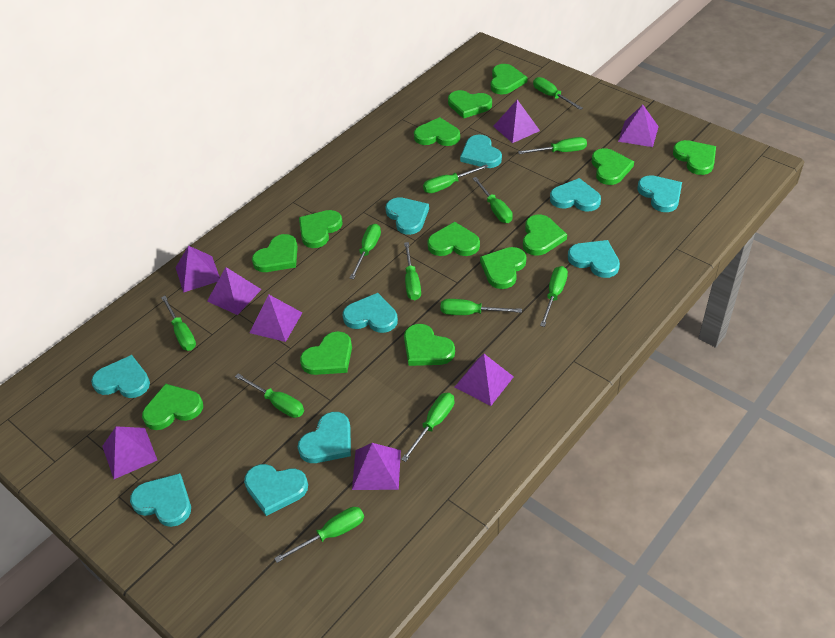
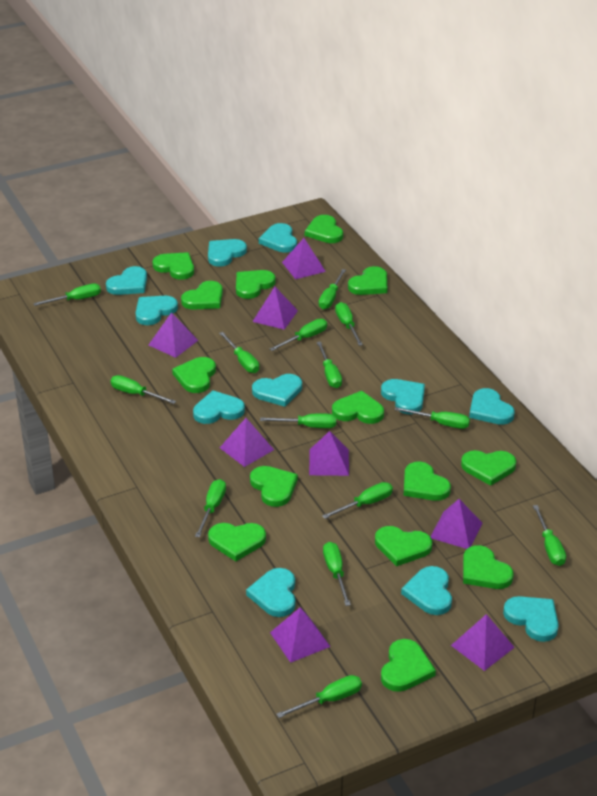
green heart: [142,384,203,430] [252,234,298,272] [299,210,342,248] [300,331,352,375] [404,324,455,366] [414,117,460,146] [427,222,480,256] [448,90,492,119] [480,247,526,289] [491,64,527,95] [523,214,567,256] [592,148,634,185] [673,140,716,175] = 13 -> [153,252,194,280] [172,357,216,393] [181,281,223,310] [208,523,266,561] [236,270,276,299] [250,466,298,507] [305,215,343,243] [332,391,384,424] [348,266,387,295] [375,526,432,566] [381,639,436,692] [404,462,451,501] [461,450,516,486] [463,545,514,589] = 14
green screwdriver: [161,296,196,351] [235,374,304,418] [274,507,364,563] [349,224,381,279] [401,393,455,462] [404,242,421,300] [423,164,488,193] [440,299,522,315] [472,177,513,223] [518,137,587,154] [533,77,583,110] [540,266,568,327] = 12 -> [33,283,101,306] [111,375,176,404] [195,479,226,537] [219,332,259,373] [260,413,336,428] [270,319,327,351] [276,675,362,718] [317,341,342,388] [319,269,346,309] [322,482,393,519] [323,542,351,606] [335,302,363,346] [394,407,470,429] [533,505,566,566] = 14
turquoise heart: [91,355,150,398] [130,473,191,527] [244,464,308,516] [298,412,351,463] [343,293,398,333] [385,197,429,235] [460,135,502,168] [550,178,601,211] [568,240,620,278] [637,175,682,212] = 10 -> [106,266,147,295] [136,296,178,325] [193,390,245,424] [208,239,247,267] [246,568,295,617] [252,374,302,407] [259,223,297,253] [381,379,425,414] [401,566,452,615] [469,388,515,425] [503,596,559,642] = 11

